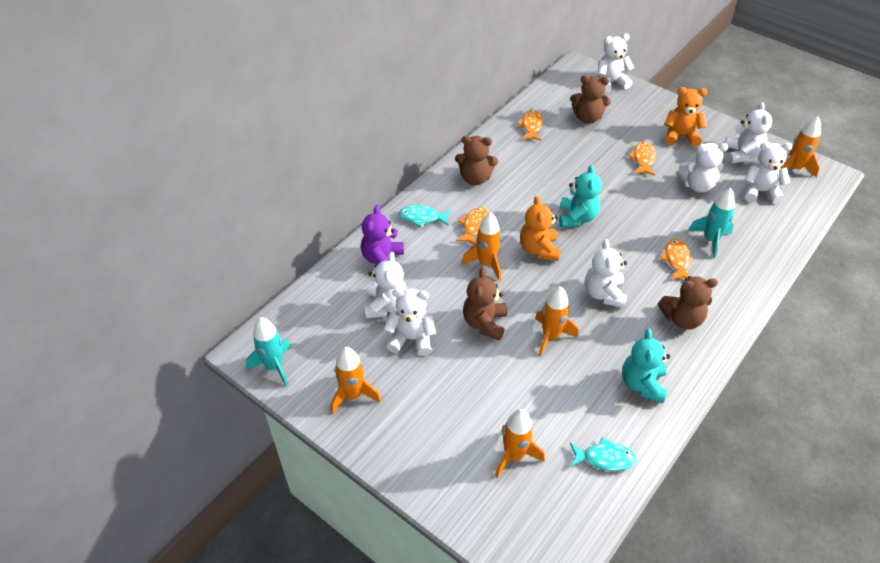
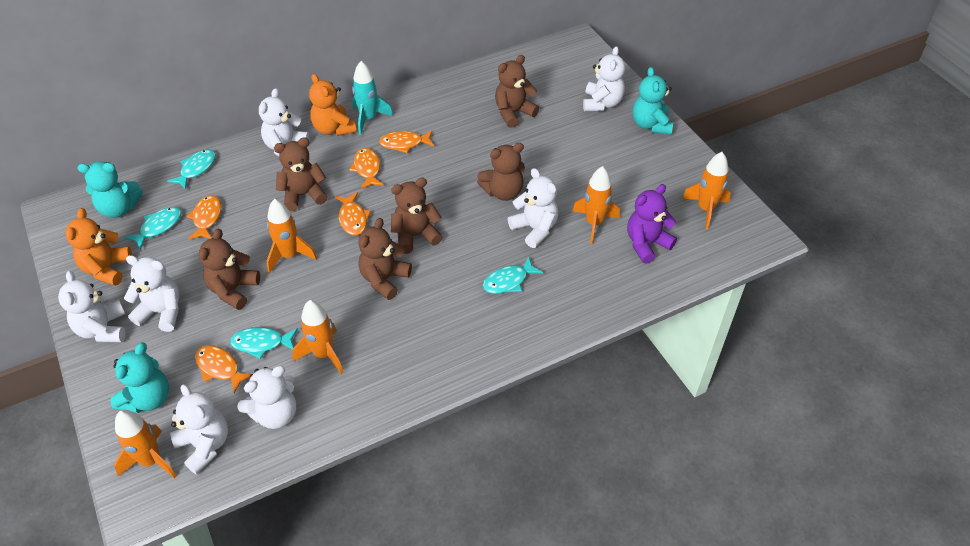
brown teddy bear: [455,136,498,185] [463,268,507,341] [570,75,611,124] [658,276,718,329] = 4 -> [199,229,260,310] [274,137,328,211] [358,218,412,300] [391,178,442,254] [477,143,525,201] [495,55,539,128] = 6
orange fish: [456,207,489,245] [517,109,543,141] [628,142,656,176] [660,239,691,280] = 4 -> [186,195,221,240] [195,345,251,393] [335,192,371,235] [349,148,384,189] [379,131,434,153] = 5
turquoise fish: [399,205,451,228] [570,437,637,471] = 2 -> [124,207,181,250] [167,149,216,190] [230,327,298,359] [483,257,543,294] = 4
turquoise rocket: [246,317,291,387] [688,188,735,258] = 2 -> [352,61,393,135] = 1
turquoise teddy bear: [559,165,602,228] [622,329,670,403] = 2 -> [77,161,143,218] [110,342,169,413] [632,67,673,135] = 3

